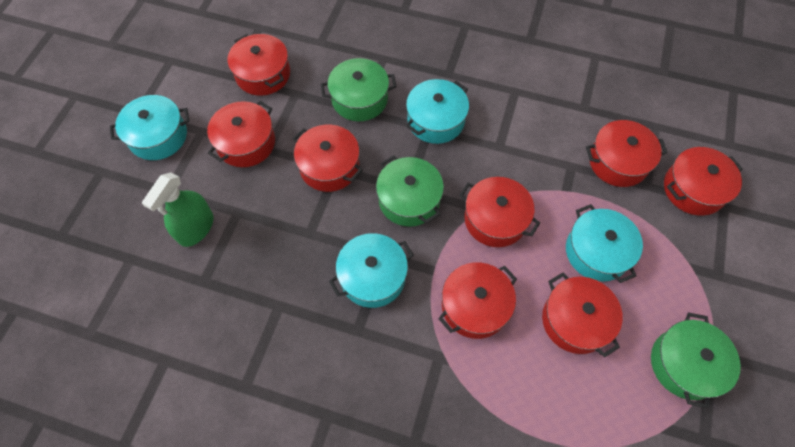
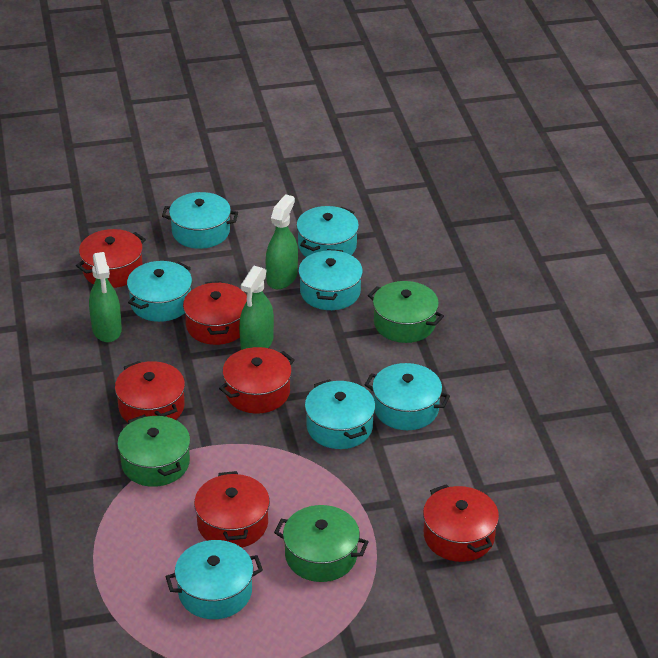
green spray bottle: [142,172,213,247] = 1 -> [89,252,122,342] [239,266,274,350] [266,194,298,289] = 3
red pot: [207,101,275,167] [227,34,290,96] [293,125,363,192] [438,262,517,339] [459,177,540,247] [542,273,623,357] [586,120,668,187] [664,147,743,216] = 8 -> [76,229,146,288] [115,361,185,422] [183,281,247,345] [194,471,270,548] [219,347,295,413] [423,484,499,562] = 6
turquoise pot: [110,95,190,160] [329,233,414,308] [406,79,469,144] [566,204,643,283] = 4 -> [127,261,192,322] [162,192,238,249] [165,540,263,619] [296,206,359,257] [298,249,363,310] [305,379,375,449] [365,363,450,430] = 7

